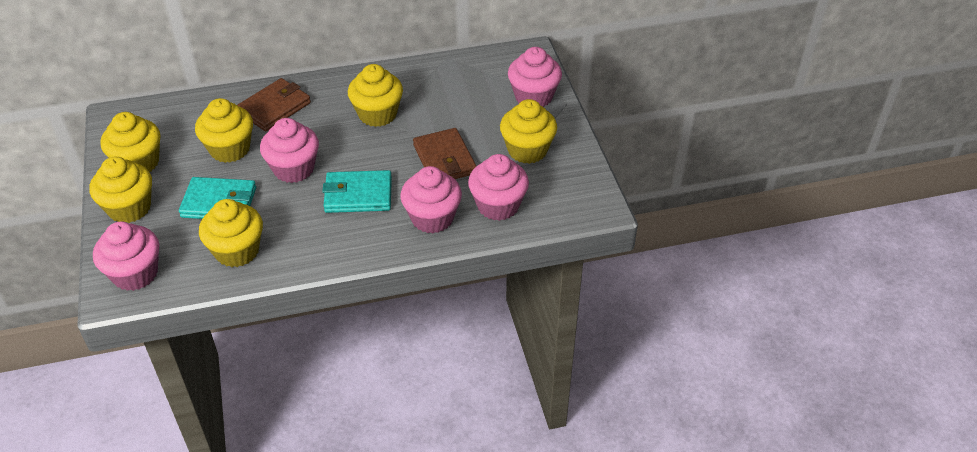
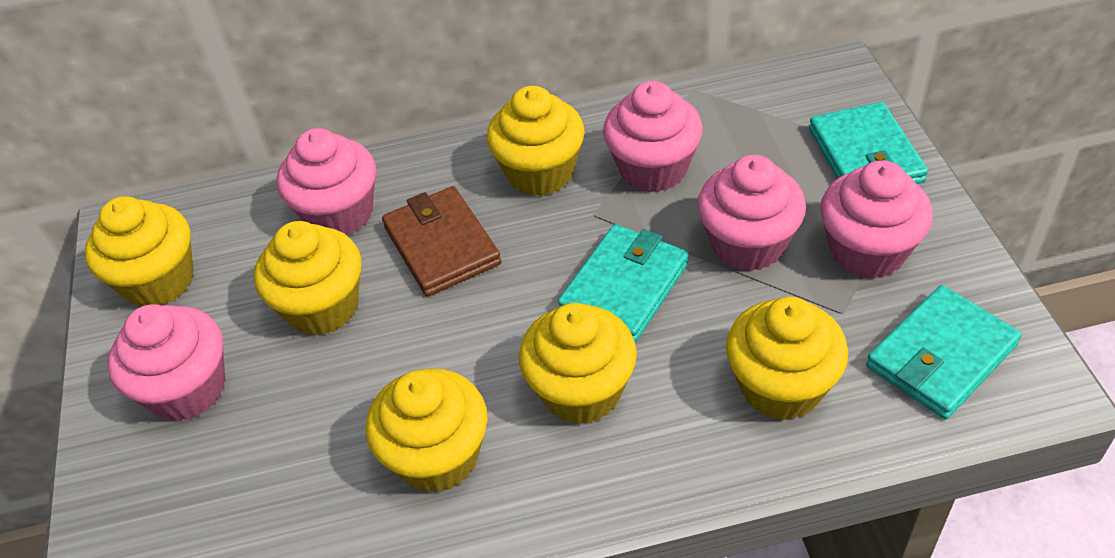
brown wallet: [237,78,311,132] [413,128,476,179] = 2 -> [382,186,502,297] = 1
turquoise wallet: [179,177,256,219] [322,170,392,213] = 2 -> [558,224,689,342] [809,102,928,184] [866,285,1022,419] = 3

